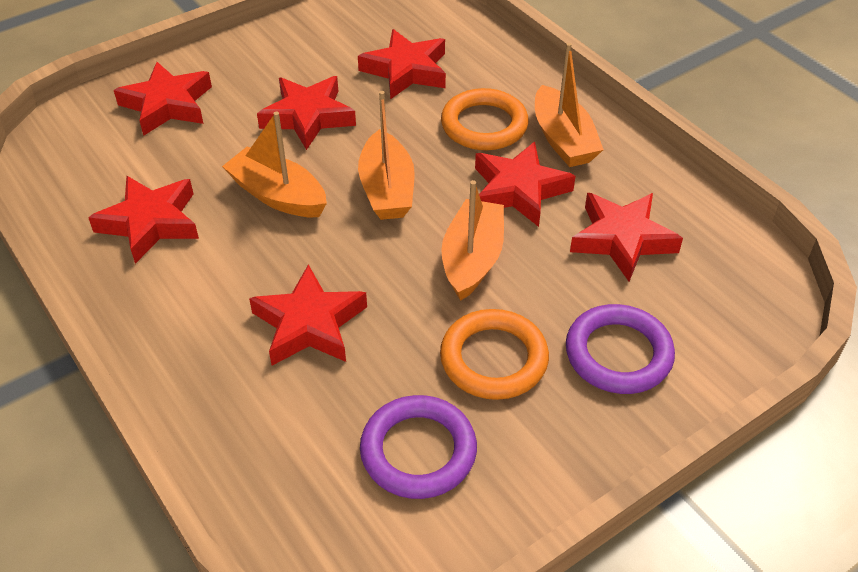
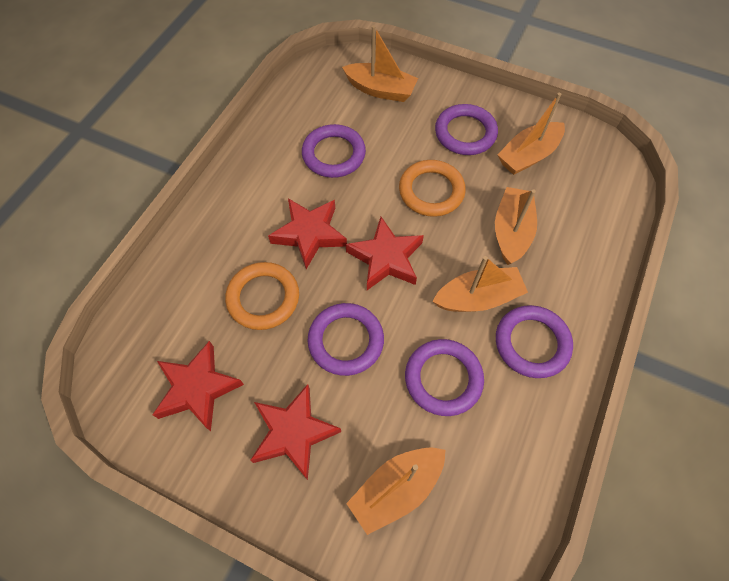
orange boat: [222,112,327,217] [358,91,415,220] [441,180,504,301] [535,43,604,167] = 4 -> [342,25,418,102] [346,447,445,535] [433,256,528,312] [495,187,537,265] [497,93,565,175] = 5
purple ring: [360,395,477,499] [566,304,675,394] = 2 -> [302,124,366,178] [308,303,384,376] [405,339,484,416] [435,104,498,155] [496,305,573,378] = 5
red star: [88,175,199,264] [114,62,212,136] [249,264,367,366] [257,76,356,150] [358,29,446,99] [475,141,576,227] [570,193,683,281] = 7 -> [152,341,244,431] [250,384,341,480] [268,198,347,269] [346,217,424,290] = 4

